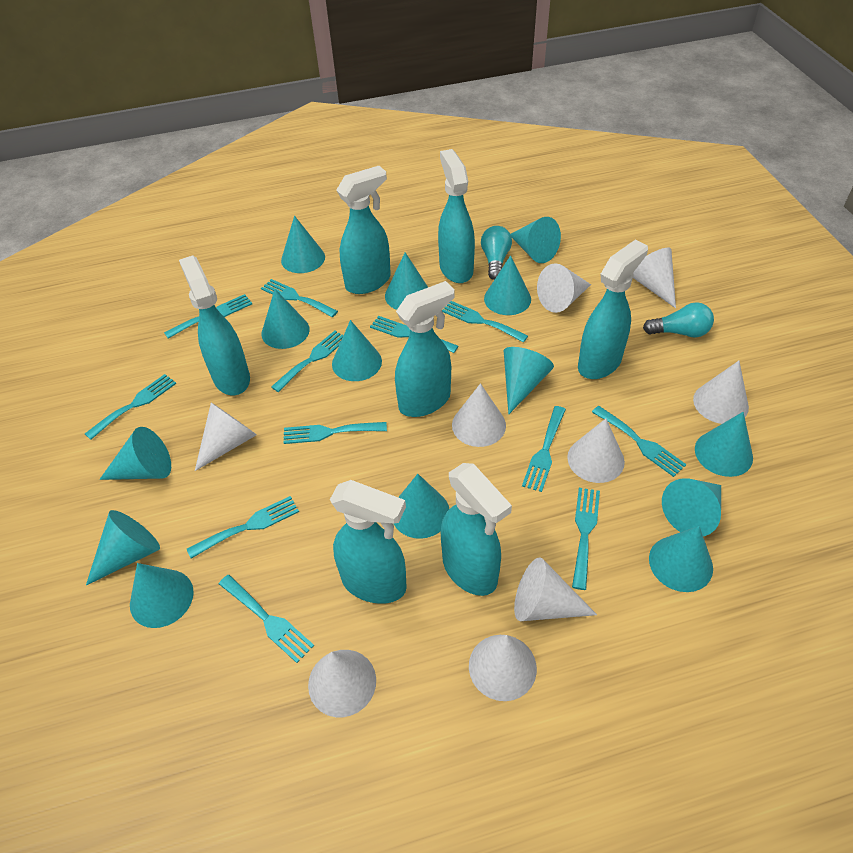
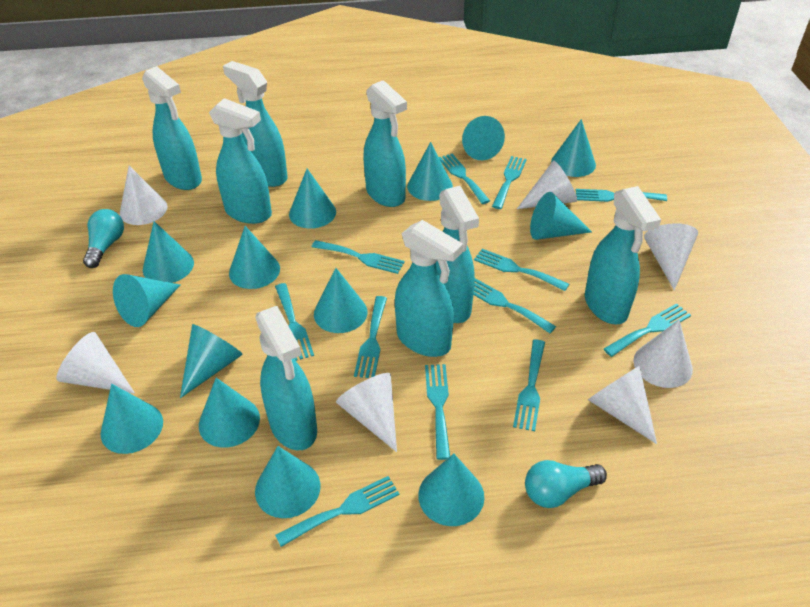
turquoise spray bottle: [179,256,250,395] [330,480,407,604] [336,166,391,294] [395,281,454,417] [438,149,475,283] [441,463,512,596] [578,240,648,379] = 7 -> [142,66,202,190] [209,98,272,224] [223,61,288,187] [255,306,317,450] [364,80,407,207] [395,220,463,357] [436,186,479,323] [585,186,661,324] = 8
white cone: [195,403,257,471] [308,650,376,717] [452,383,506,447] [469,635,537,701] [514,558,597,621] [537,263,591,313] [567,419,625,483] [633,247,676,308] [693,361,749,424] = 9 -> [57,332,135,394] [120,166,168,225] [336,373,397,452] [517,160,577,209] [588,366,657,444] [633,320,693,388] [644,223,698,290] = 7

